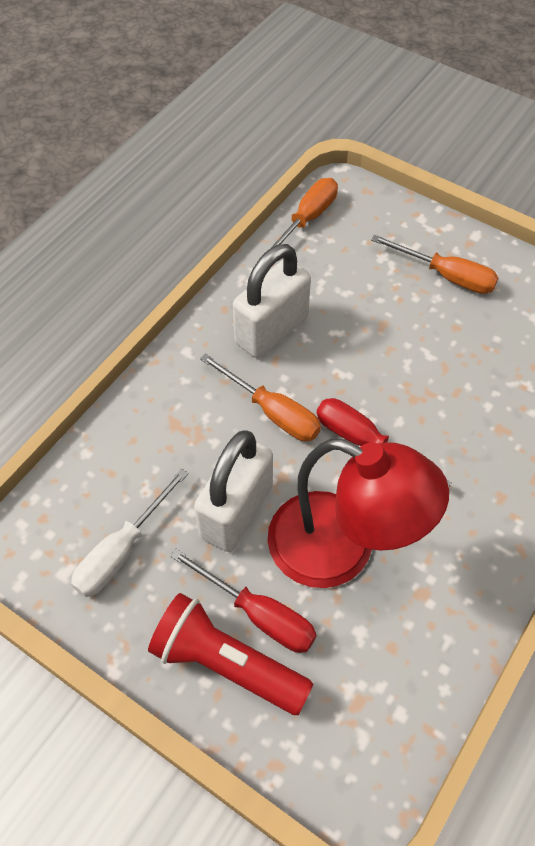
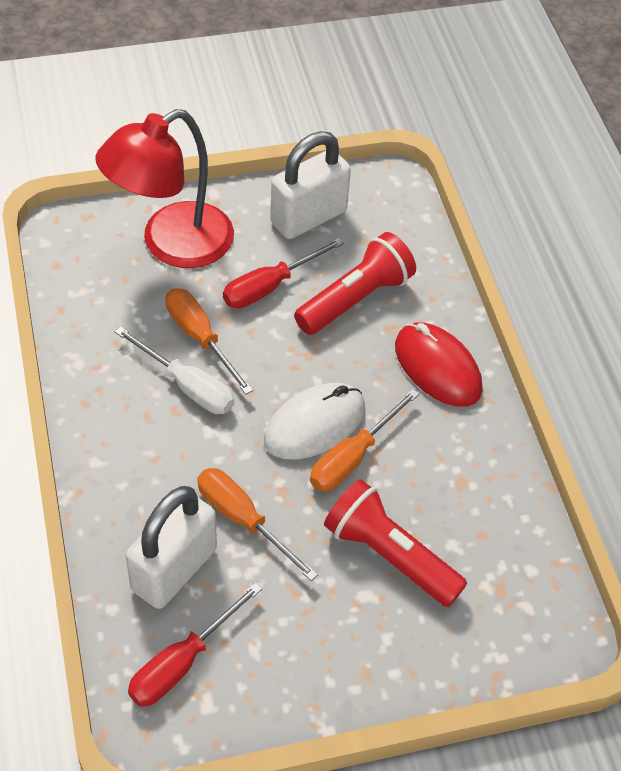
red flashlight: [148,593,313,715] = 1 -> [294,232,416,335] [324,479,467,607] = 2
red mouse: none = 0 -> [395,323,482,407] = 1
white mouse: none = 0 -> [264,383,365,460] = 1

